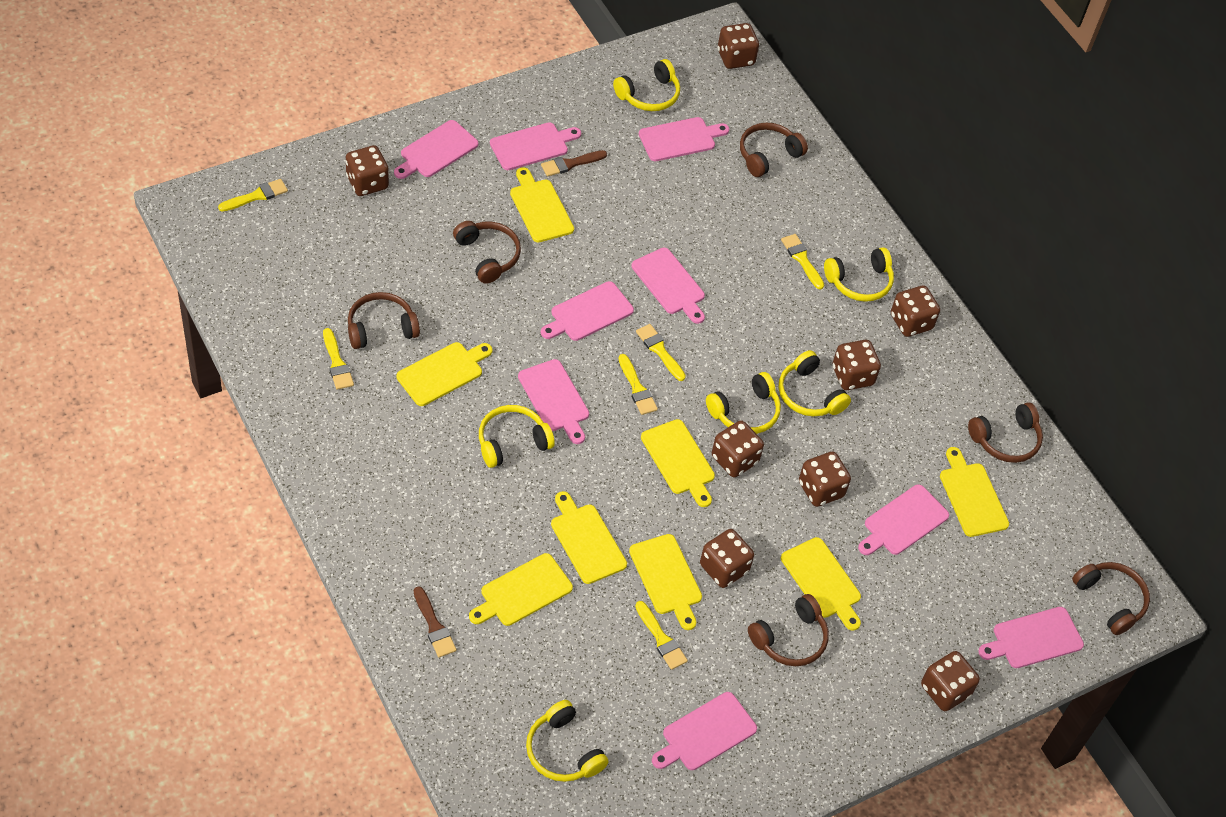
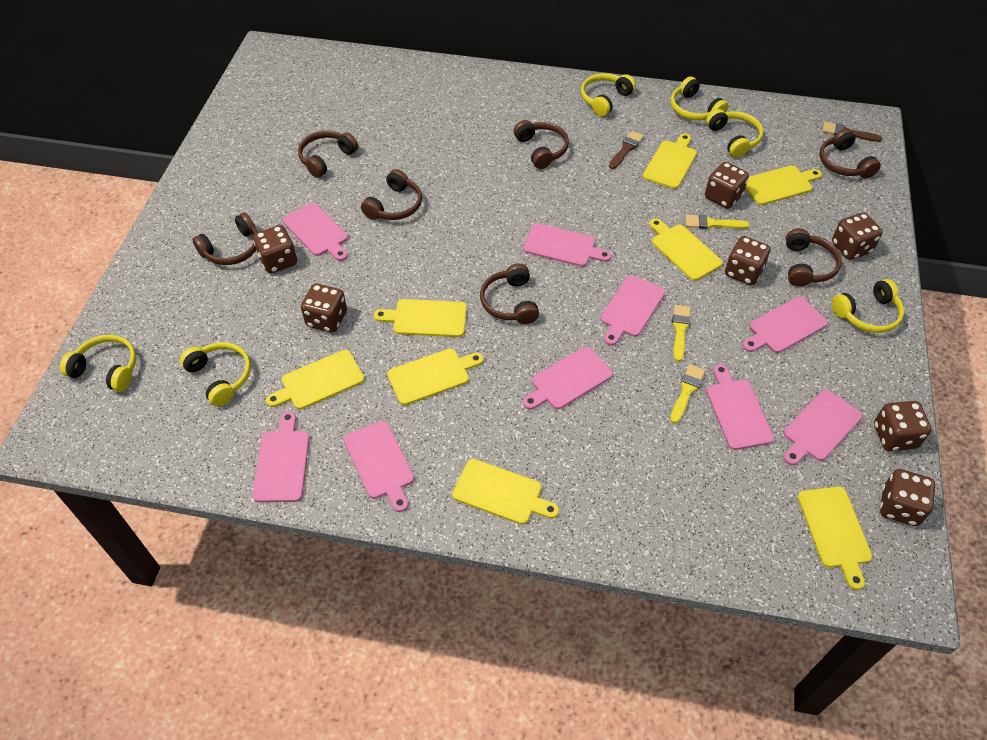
brown dice: [345,145,389,196] [700,529,754,588] [712,420,764,477] [718,23,759,69] [799,452,851,507] [833,340,881,390] [891,286,940,337] [921,651,980,711] = 8 -> [253,225,297,274] [301,284,347,333] [705,162,749,209] [725,236,771,285] [832,212,883,260] [874,401,932,451] [880,469,935,526] = 7
brown headphones: [348,292,420,349] [453,221,521,284] [740,122,808,177] [748,594,829,666] [968,403,1043,463] [1072,562,1150,635] = 6 -> [192,213,257,265] [298,131,358,178] [361,169,422,220] [480,263,539,324] [514,120,569,169] [786,228,842,287] [819,128,881,178] = 7
yellow brush: [218,179,288,212] [323,328,354,390] [618,354,658,415] [635,601,688,670] [636,324,686,381] [781,234,824,290] = 6 -> [670,364,705,424] [672,305,691,362] [685,214,749,229] = 3

